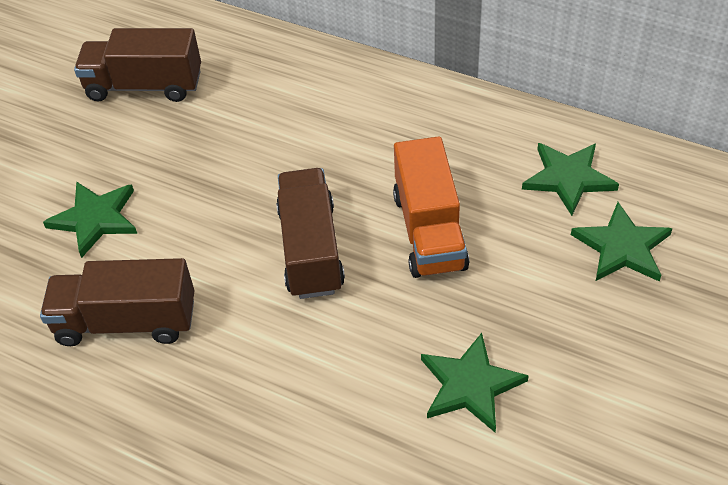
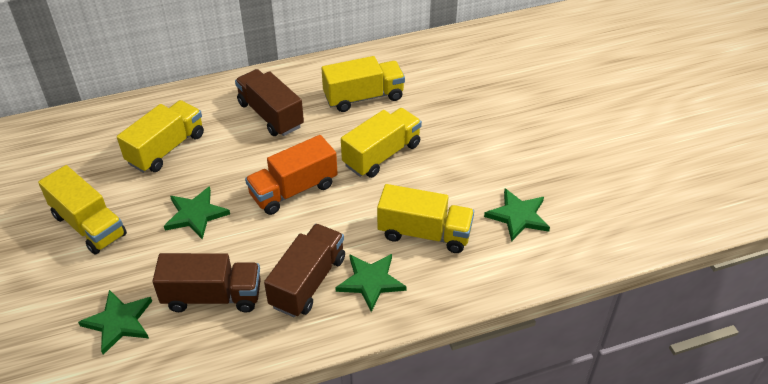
yellow truck: none = 0 -> [38,165,127,255] [117,100,204,173] [321,56,405,112] [341,108,422,178] [377,184,474,253] = 5

